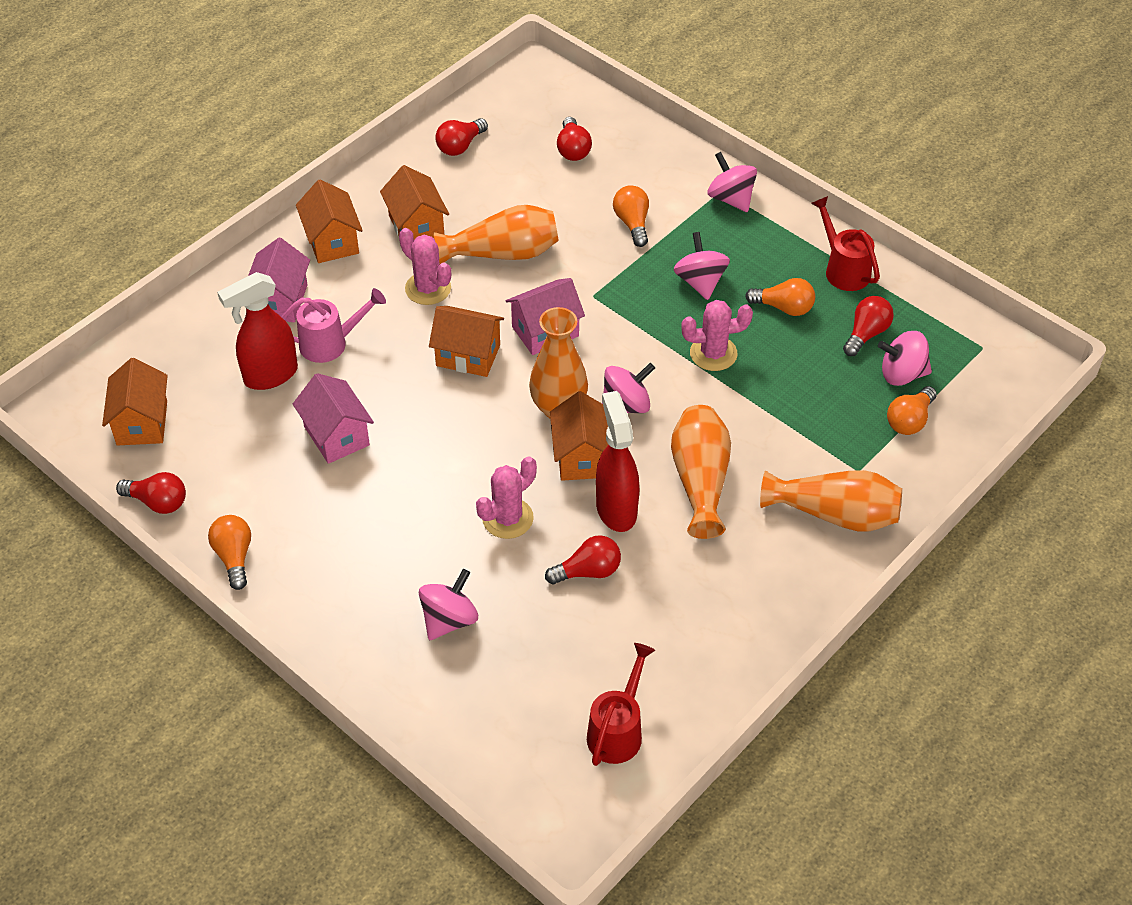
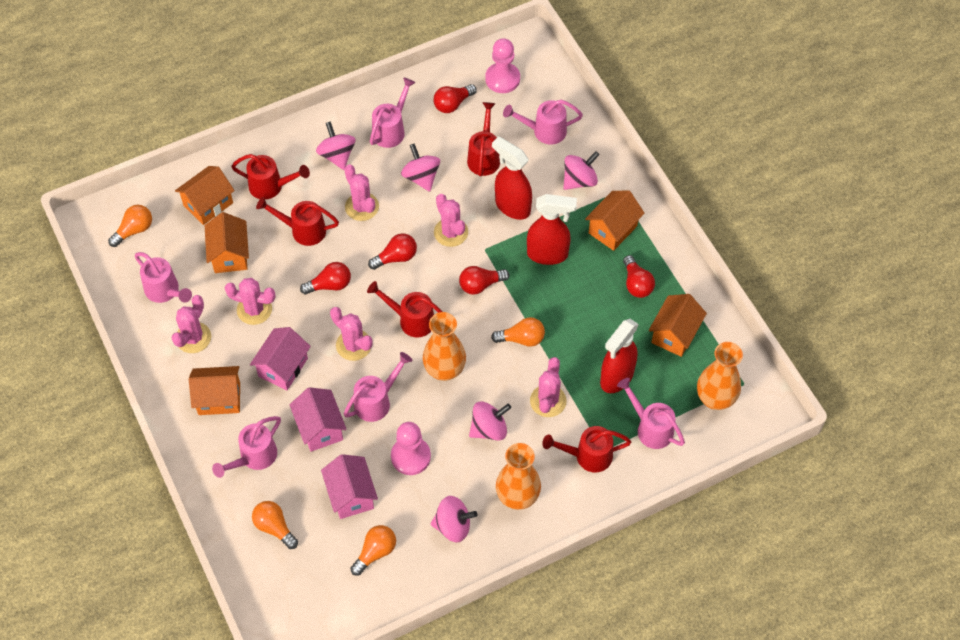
orange vase: [434,205,559,264] [529,307,588,418] [671,405,731,539] [760,470,902,531] = 4 -> [423,312,466,381] [496,443,541,510] [697,342,743,410] = 3
pink cactus: [399,228,451,305] [476,456,537,539] [681,300,753,371] = 3 -> [172,295,211,353] [225,278,275,325] [330,307,373,361] [344,164,379,221] [434,194,468,247] [530,357,567,417] = 6
pink pawn: none = 0 -> [391,422,431,475] [485,38,520,93] = 2
pink watering can: [281,288,386,363] = 1 -> [134,252,192,303] [212,416,281,478] [344,352,412,422] [370,77,416,148] [503,100,583,145] [617,378,685,449] = 6
red spray bottle: [217,272,298,390] [596,391,639,532] = 2 -> [492,136,532,220] [527,194,577,265] [600,319,639,393] = 3
red watering can: [587,643,655,766] [811,196,880,291] = 2 -> [231,154,310,200] [256,197,339,246] [367,281,443,337] [467,102,500,176] [542,426,631,472] = 5

